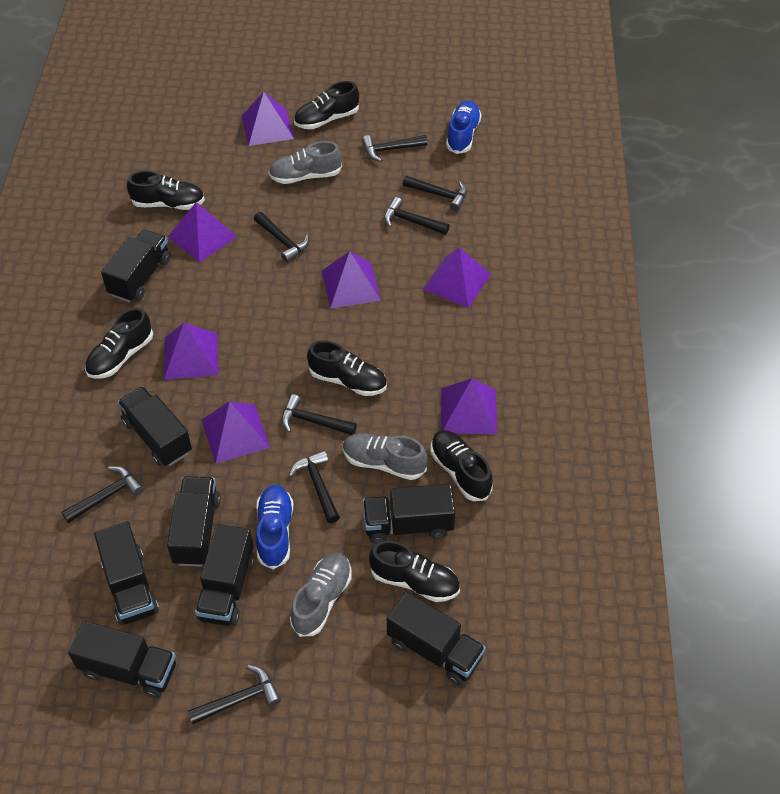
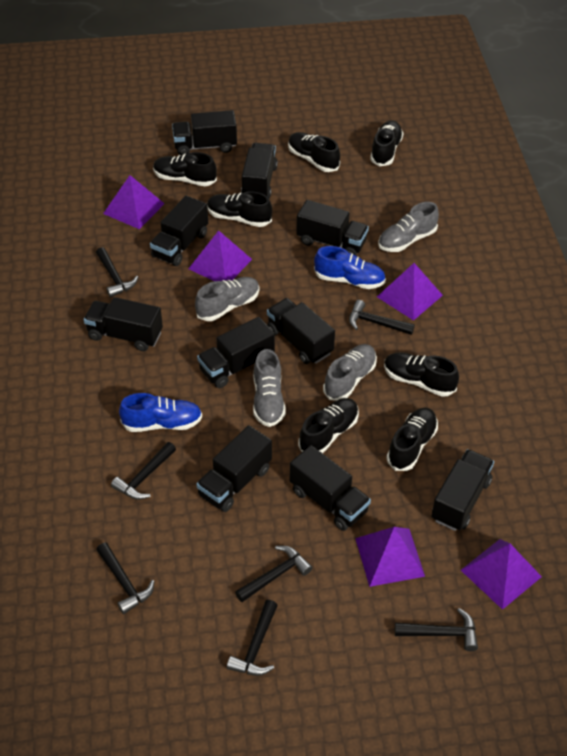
black hammer: [62,466,144,523] [188,665,281,724] [254,212,309,262] [281,394,357,435] [289,450,340,523] [362,135,428,162] [384,197,450,235] [403,175,467,211] = 8 -> [96,247,138,297] [96,543,155,614] [111,442,176,500] [227,600,278,676] [235,546,313,602] [349,300,415,335] [395,608,478,651] = 7
black shoe: [85,308,153,379] [127,171,205,210] [294,81,359,129] [307,340,387,396] [369,541,460,602] [431,430,493,501] = 6 -> [153,152,217,186] [207,191,272,227] [288,132,340,172] [298,398,359,453] [370,120,404,166] [384,352,459,397] [387,407,438,471] = 7
black truck: [68,621,176,698] [94,522,159,625] [101,230,170,302] [117,386,192,466] [167,476,221,567] [195,524,255,626] [363,484,455,544] [387,592,486,686] = 8 -> [84,297,163,351] [150,196,208,266] [172,110,237,155] [196,425,272,512] [197,317,275,388] [241,143,278,198] [267,298,335,364] [290,445,371,531] [296,200,369,255] [431,449,494,531] = 10
grey shoe: [268,141,342,184] [290,553,351,637] [343,433,428,480] = 3 -> [195,277,260,321] [253,349,285,427] [323,344,377,401] [378,202,439,252] = 4
purple pyramid: [164,323,218,380] [168,202,237,263] [202,401,270,464] [242,92,294,146] [322,251,381,309] [423,247,491,308] [441,379,497,435] = 7 -> [103,175,165,229] [188,230,252,281] [355,527,425,587] [377,263,443,321] [461,539,542,610] = 5

